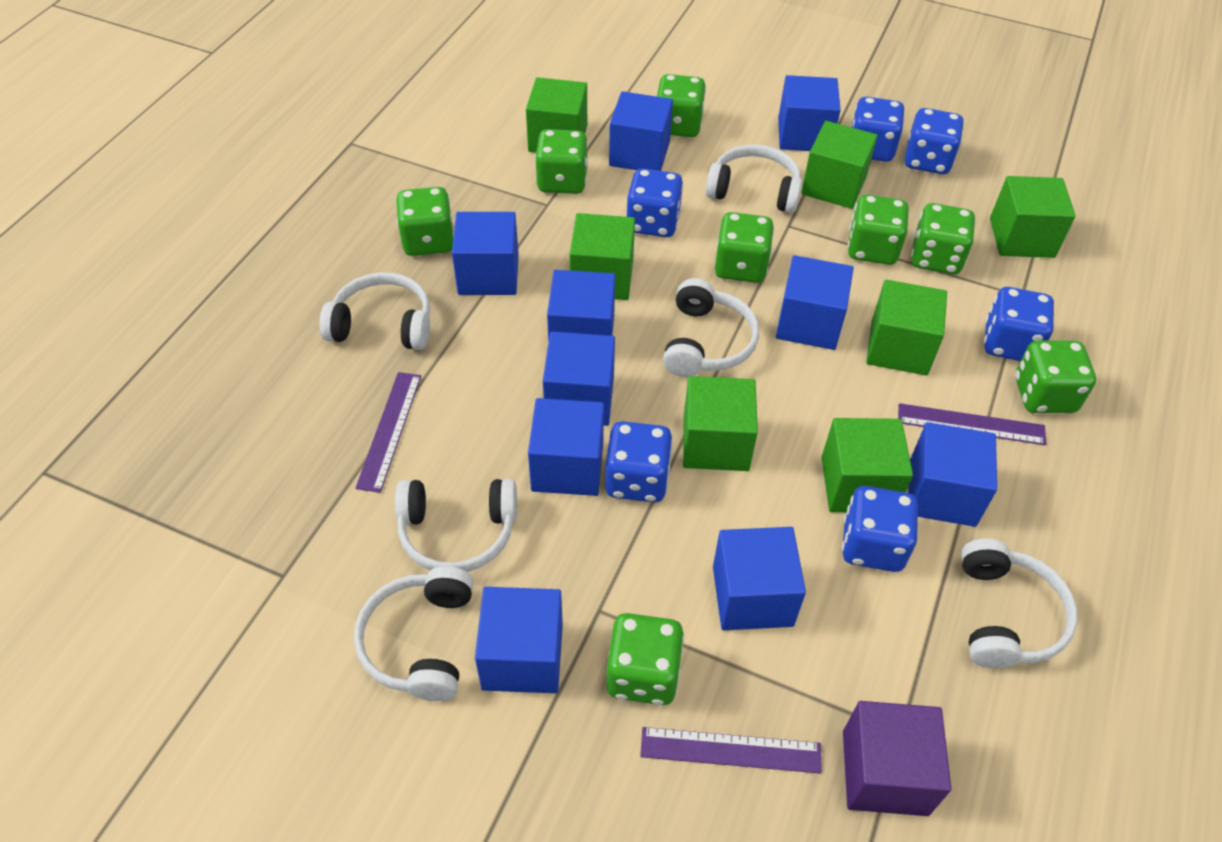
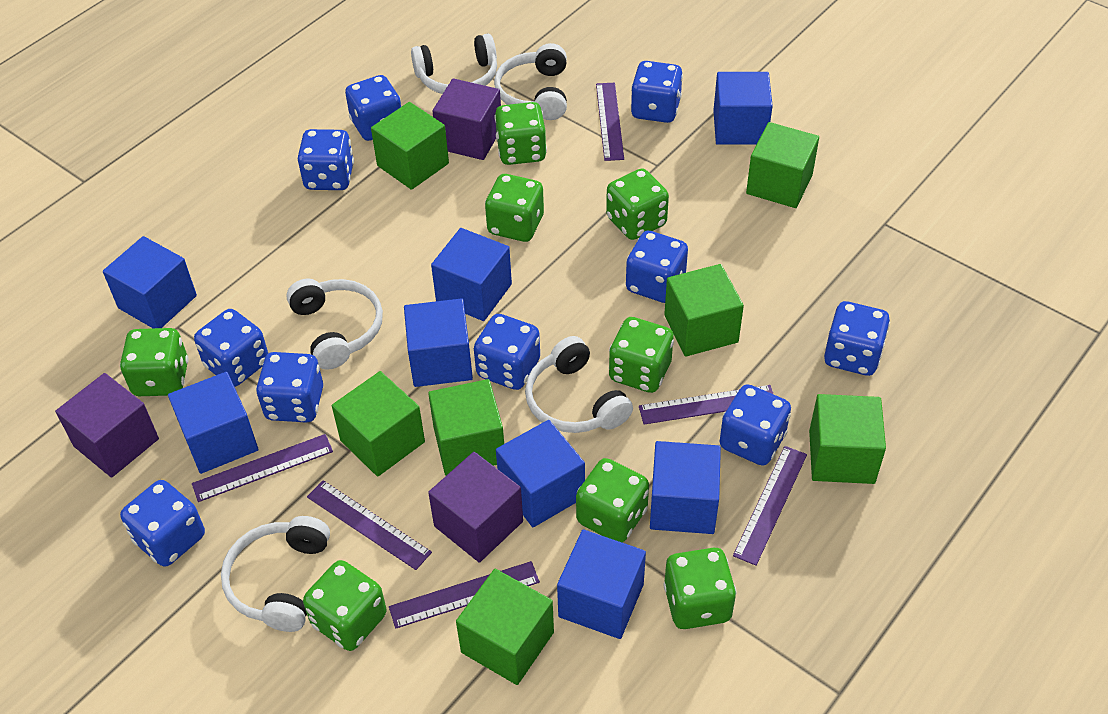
blue cube: [452,212,519,295] [475,587,563,693] [528,398,604,496] [543,332,615,426] [547,270,615,343] [609,91,673,171] [713,527,806,630] [776,255,854,350] [778,75,841,151] [908,422,997,527] = 10 -> [103,236,197,328] [168,372,259,474] [404,298,473,387] [431,228,512,321] [496,420,585,527] [557,530,646,639] [650,441,721,534] [713,72,773,145] = 8
blue dice: [605,421,673,502] [627,169,683,237] [842,486,918,572] [851,97,904,162] [905,108,964,174] [984,287,1054,361] = 6 -> [120,480,205,567] [194,309,268,387] [256,352,323,423] [298,129,354,190] [345,75,401,141] [474,314,540,390] [626,230,688,303] [631,61,683,123] [719,384,791,466] [824,301,890,376] = 10
purple cube: [843,701,951,816] = 1 -> [55,373,159,478] [428,452,523,563] [432,78,501,160] = 3
purple ruler: [355,372,421,493] [640,727,822,774] [898,403,1046,445] = 3 -> [192,434,333,502] [307,480,432,570] [389,561,540,629] [596,83,624,161] [639,385,773,425] [733,446,807,566] = 6
white headphones: [319,273,430,350] [354,566,473,701] [395,479,517,572] [663,278,759,377] [706,144,802,213] [961,539,1077,668] = 6 -> [221,516,330,632] [287,279,383,370] [411,34,497,94] [494,43,567,120] [525,336,633,433] = 5

